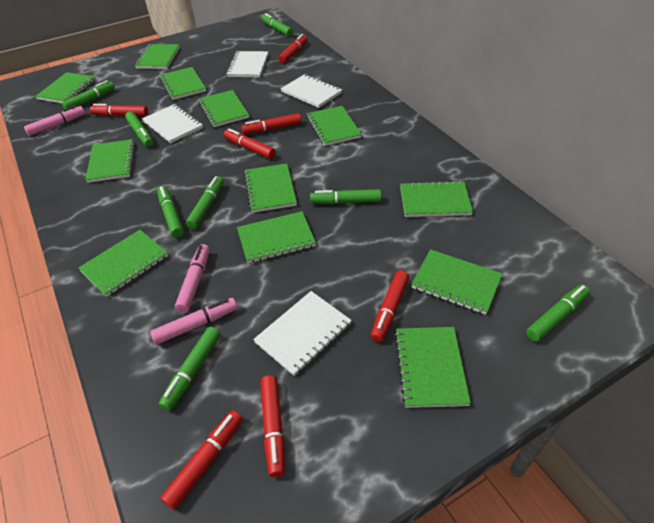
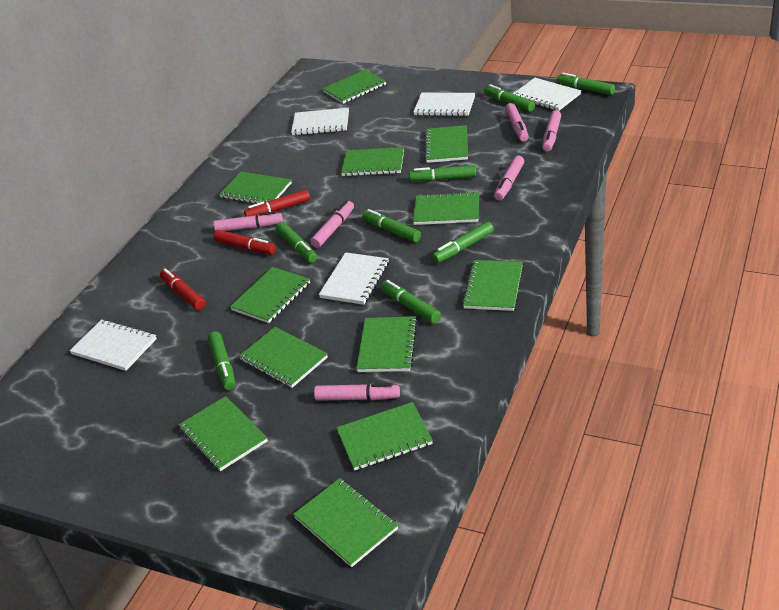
pink marker: [24,105,85,136] [150,298,237,345] [175,244,210,313] = 3 -> [214,211,283,231] [310,201,354,248] [314,383,400,401] [494,155,524,200] [505,103,529,141] [542,110,561,152] = 6
red marker: [90,104,148,116] [160,410,243,510] [224,128,276,159] [241,113,301,134] [260,375,285,477] [278,34,308,63] [371,270,409,342] = 7 -> [160,268,206,310] [213,230,276,254] [244,189,310,217] = 3
white notebook: [142,104,203,143] [226,51,268,77] [253,291,352,376] [281,74,342,108] = 4 -> [69,319,157,371] [291,108,349,136] [319,252,389,305] [413,93,475,116] [513,78,581,111] = 5

